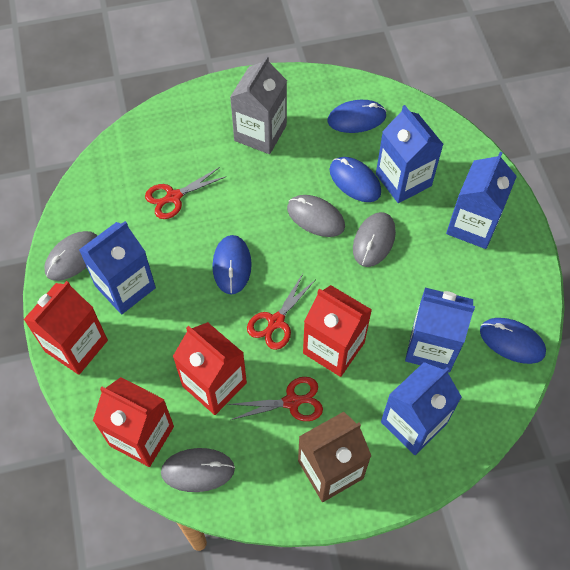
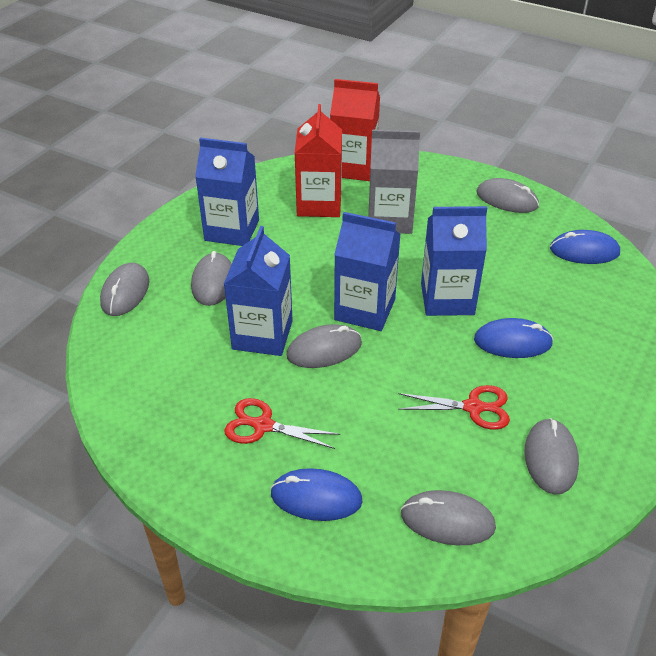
blue carton: [79,221,156,314] [376,105,444,203] [381,362,462,455] [405,288,475,373] [446,152,517,249] = 5 -> [195,138,259,246] [224,226,293,356] [334,212,401,331] [421,206,487,316] = 4
blue mouse: [212,235,252,295] [328,100,387,133] [329,157,381,202] [480,318,546,364] = 4 -> [270,468,363,521] [474,318,553,358] [550,230,620,264] = 3
brown carton: [298,412,371,502] = 1 -> none = 0
grey mouse: [44,231,97,281] [161,448,235,492] [287,195,345,237] [353,212,396,267] = 4 -> [100,263,149,316] [191,251,232,306] [286,324,362,368] [401,490,496,545] [476,178,539,213] [524,418,579,495] = 6
red carton: [23,281,108,375] [93,377,174,467] [173,322,247,415] [303,285,372,377] = 4 -> [295,104,342,217] [330,79,380,181] = 2
red scissors: [145,167,227,219] [228,377,323,421] [247,274,315,350] = 3 -> [224,398,340,449] [398,385,510,430] = 2

